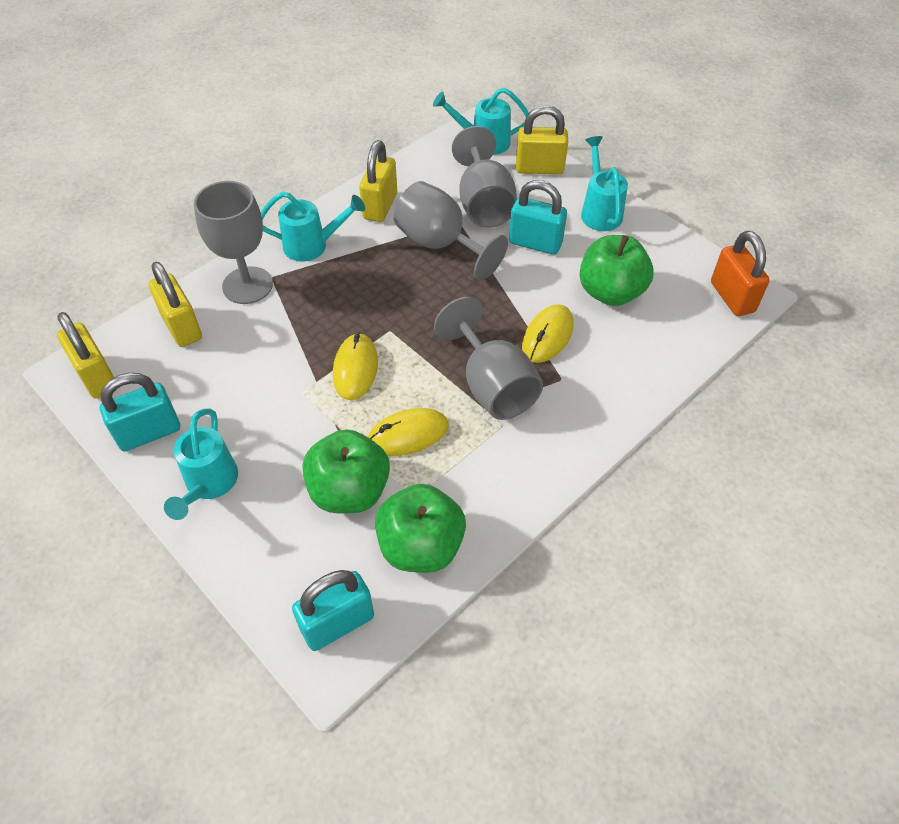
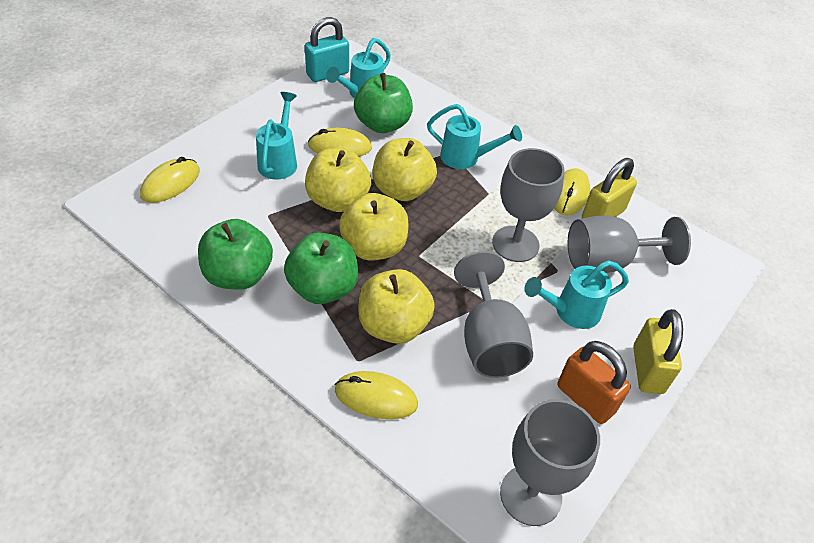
turquoise padlock: [100,373,180,451] [292,570,374,651] [509,180,567,255] = 3 -> [305,17,349,82] = 1
yellow apple: none = 0 -> [305,148,371,212] [339,193,409,261] [359,269,435,344] [373,138,437,201] = 4
yellow mouse: [333,333,378,400] [368,408,449,456] [522,304,574,363] = 3 -> [140,157,200,203] [308,128,372,157] [335,371,418,419] [554,168,590,216] = 4
yellow padlock: [57,312,114,399] [148,262,202,347] [359,140,397,222] [516,105,568,174] = 4 -> [582,158,637,218] [633,309,683,394] = 2

